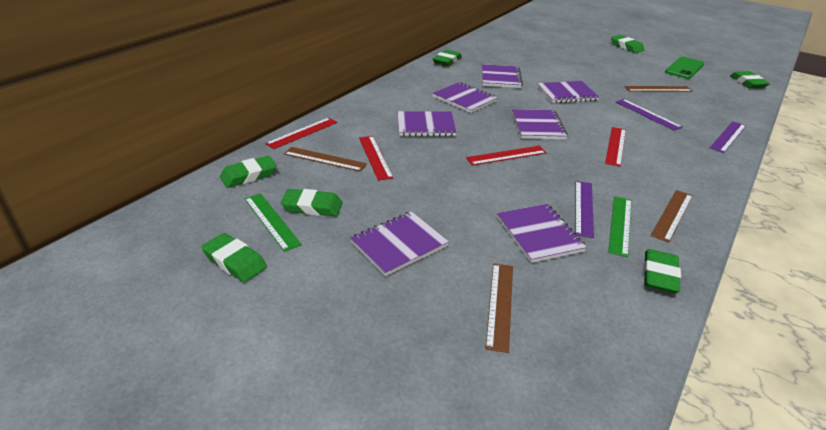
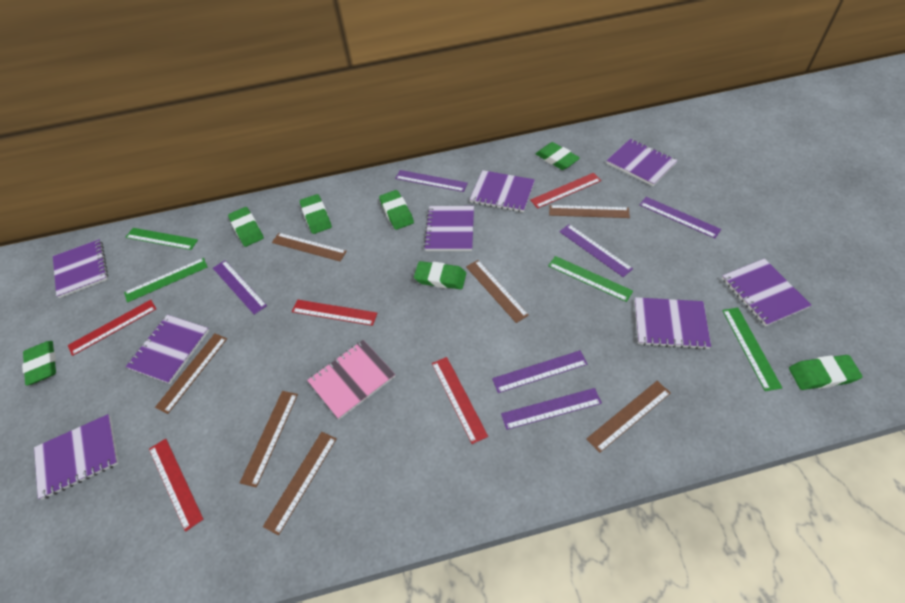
brown ruler: [284,147,367,172] [485,263,513,353] [624,86,692,92] [651,190,693,243] = 4 -> [155,334,227,414] [240,391,298,487] [263,432,337,535] [272,233,347,261] [466,260,529,323] [549,205,630,218] [586,381,671,453] = 7
green phone: [665,57,705,79] = 1 -> none = 0
green ruler: [245,193,302,252] [608,196,631,257] = 2 -> [124,258,208,303] [125,228,198,250] [548,256,633,302] [722,308,782,391] = 4
pink notebook: none = 0 -> [307,340,395,420] = 1
purple notebook: [350,211,449,276] [398,111,457,136] [432,82,497,113] [482,64,523,88] [497,204,587,263] [512,109,568,139] [537,81,600,103] = 7 -> [34,414,119,500] [53,239,108,298] [126,315,209,384] [424,206,474,251] [470,170,535,212] [606,139,678,186] [635,297,711,350] [722,258,812,326] = 8
purple ruler: [575,181,594,238] [616,99,683,131] [710,121,746,153] = 3 -> [213,260,267,315] [395,170,468,192] [492,350,587,393] [501,388,602,430] [559,224,633,277] [640,197,721,238] = 6
red ruler: [265,118,337,149] [359,136,393,181] [466,146,547,166] [605,127,626,167] = 4 -> [68,300,156,356] [149,439,203,532] [292,300,377,326] [432,357,488,444] [530,173,601,208] = 5

